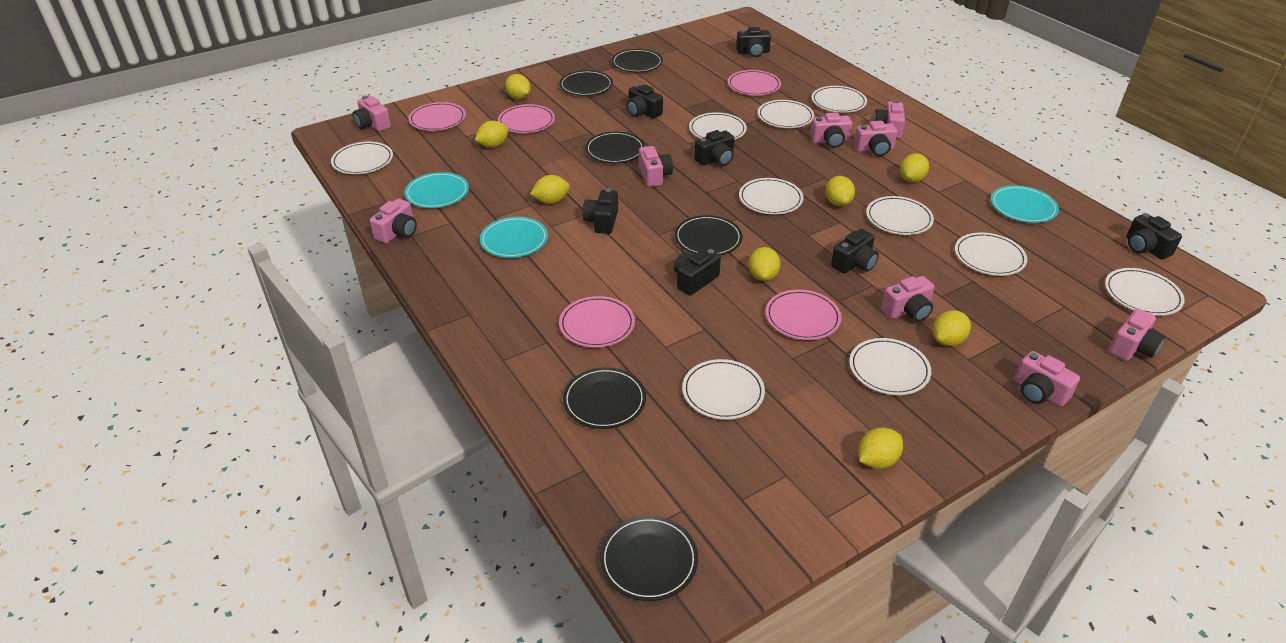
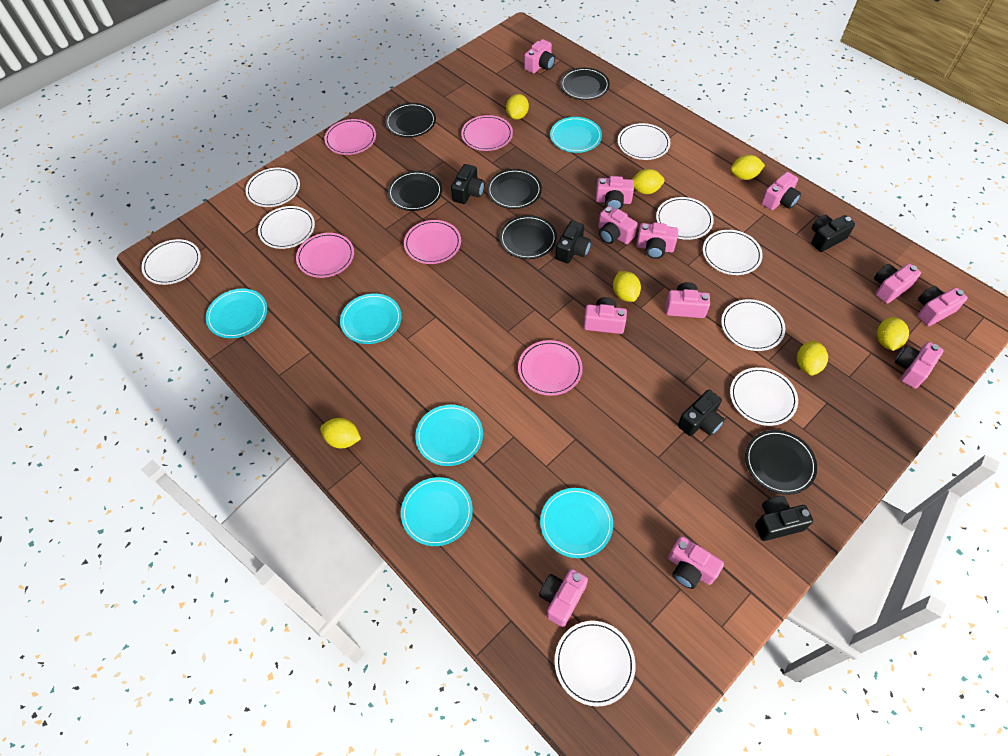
black camera: [583,188,618,234] [626,84,663,119] [674,249,721,295] [694,130,734,166] [736,27,771,57] [831,229,879,274] [1126,213,1182,260] = 7 -> [451,164,485,204] [555,221,591,263] [678,390,725,436] [755,496,813,541] [811,215,855,252] = 5
pink camera: [352,96,391,131] [370,199,417,243] [639,146,673,187] [810,113,852,148] [854,121,897,156] [873,100,905,139] [881,276,934,322] [1015,351,1080,406] [1109,309,1165,361] = 9 -> [524,39,555,73] [539,569,588,627] [583,297,627,334] [596,176,634,210] [598,206,638,244] [636,222,678,259] [666,282,710,318] [668,536,724,589] [761,172,801,210] [874,263,921,304] [895,342,944,389] [917,286,968,326] = 12
turquoise plate: [404,172,469,208] [480,217,548,258] [991,185,1059,223] = 3 -> [206,289,267,338] [340,294,402,344] [401,477,473,546] [415,405,483,466] [540,488,613,558] [550,117,602,153] = 6
white plate: [331,142,393,174] [682,359,765,420] [689,112,747,140] [739,178,803,215] [758,100,814,128] [811,86,867,113] [849,338,931,395] [866,196,934,235] [955,232,1027,276] [1105,268,1185,316] = 10 -> [141,239,201,285] [245,168,300,207] [258,206,315,249] [555,621,635,707] [618,123,671,160] [656,197,714,240] [703,230,763,275] [721,299,785,351] [730,367,798,426] = 9
yellow lemon: [475,121,509,148] [505,74,531,99] [530,175,570,204] [748,247,780,281] [825,176,855,206] [859,428,903,469] [900,153,929,182] [933,310,971,346] = 8 -> [320,418,361,448] [506,94,529,120] [613,271,641,302] [632,169,664,194] [731,155,765,180] [797,340,828,376] [877,317,909,351] = 7

